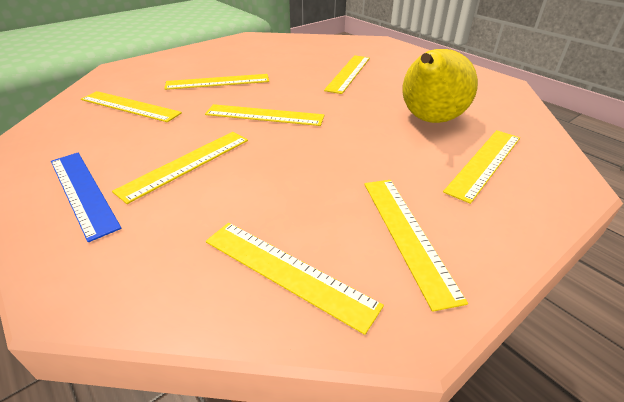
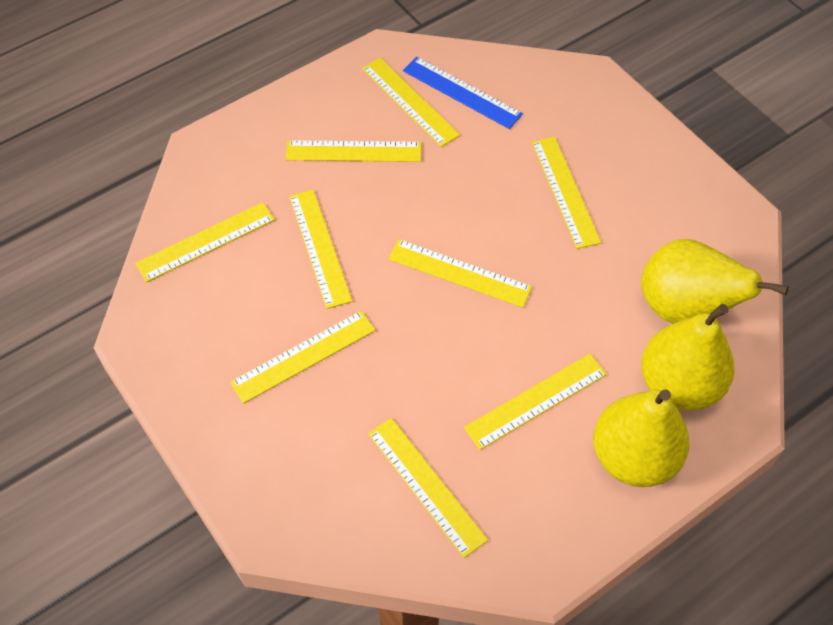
yellow pear: [402,49,478,123] = 1 -> [593,389,690,487] [641,239,789,324] [641,304,734,411] = 3
yellow ruler: [81,91,182,122] [112,132,248,204] [164,74,269,90] [205,104,325,126] [206,223,384,335] [324,55,370,94] [364,180,468,312] [443,130,520,204] = 8 -> [135,202,275,282] [230,311,375,404] [286,140,421,162] [289,190,352,309] [362,58,460,147] [368,418,488,558] [388,239,532,308] [464,354,607,450] [532,137,601,249] = 9

